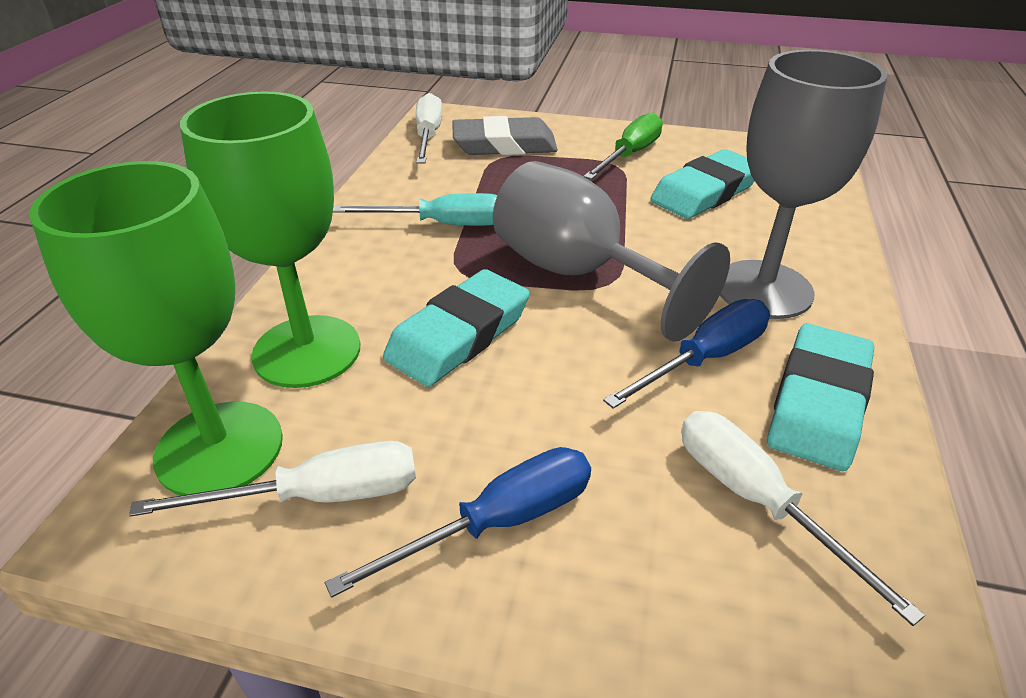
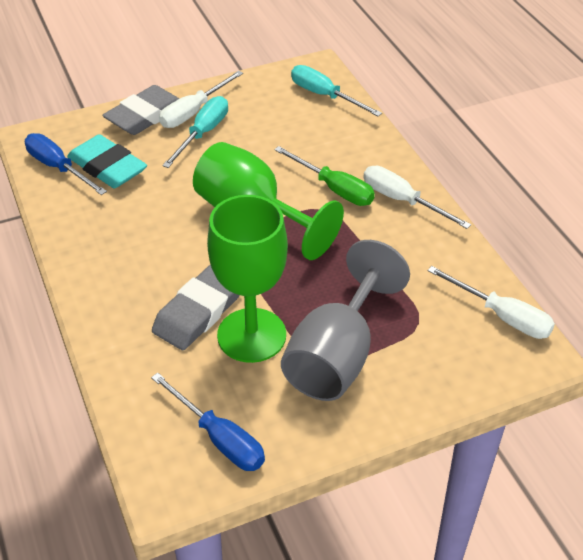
grey eraser: [452,116,558,155] = 1 -> [102,85,179,135] [152,264,239,350] = 2
grey goblet: [493,161,730,342] [720,50,887,319] = 2 -> [281,240,410,401] = 1
turquoise eraser: [383,269,530,387] [650,149,755,219] [767,324,874,471] = 3 -> [67,134,147,188] = 1
turquoise screwdriver: [333,193,497,226] = 1 -> [162,96,228,168] [291,65,382,116] = 2

